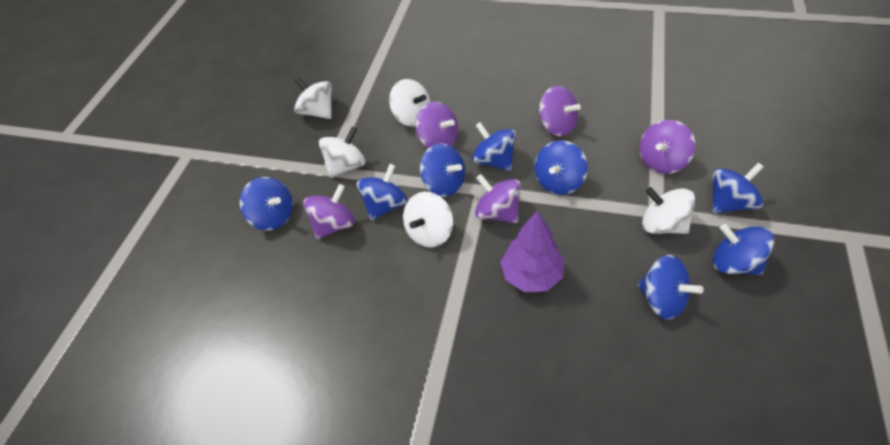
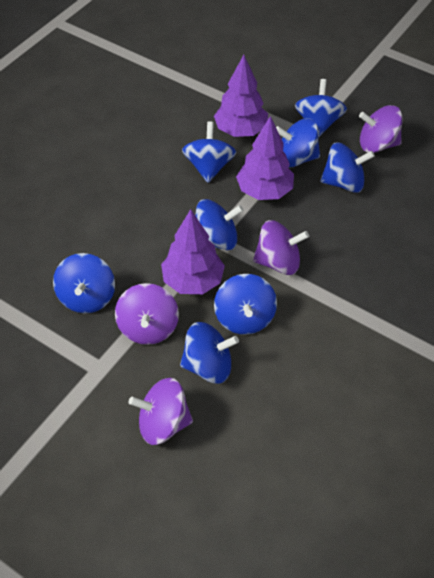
purple spinning top: [303,184,355,239] [415,102,458,149] [475,174,521,223] [539,86,581,136] [639,120,695,174] = 5 -> [115,283,179,345] [129,378,193,445] [253,220,309,275] [359,105,403,153] = 4
purple tree: [500,210,564,292] = 1 -> [161,209,225,294] [214,55,268,137] [236,116,294,200] = 3
white spinning top: [294,76,332,119] [319,127,366,177] [389,79,430,127] [403,192,453,248] [642,187,695,234] = 5 -> none = 0

